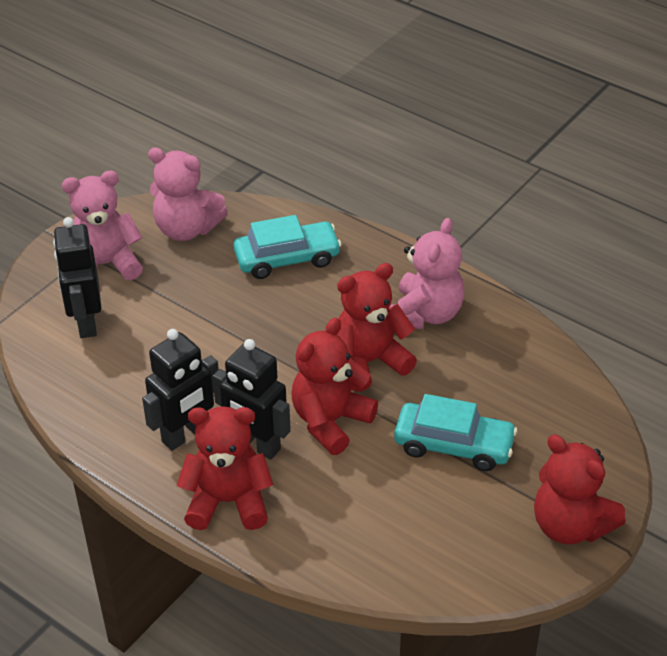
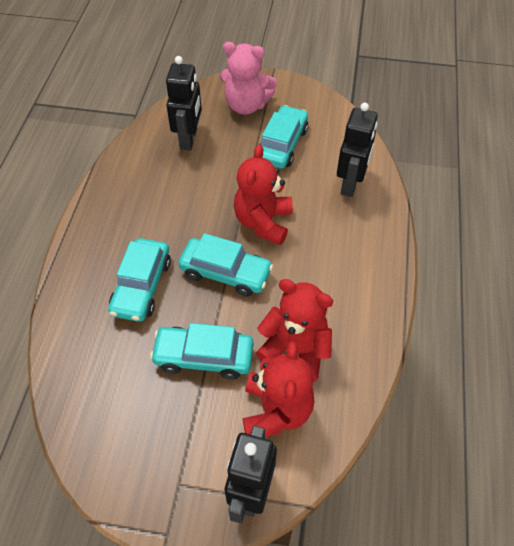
pink teddy bear: [62,170,143,280] [148,147,228,241] [389,218,465,329] = 3 -> [220,42,277,115] = 1
red teddy bear: [177,406,273,530] [291,318,378,455] [337,263,417,392] [534,435,626,544] = 4 -> [234,145,293,245] [243,341,315,438] [256,279,333,382] = 3
turquoise car: [233,215,341,279] [394,394,517,471] = 2 -> [108,238,171,322] [150,323,253,380] [178,233,273,297] [259,105,308,168] = 4

